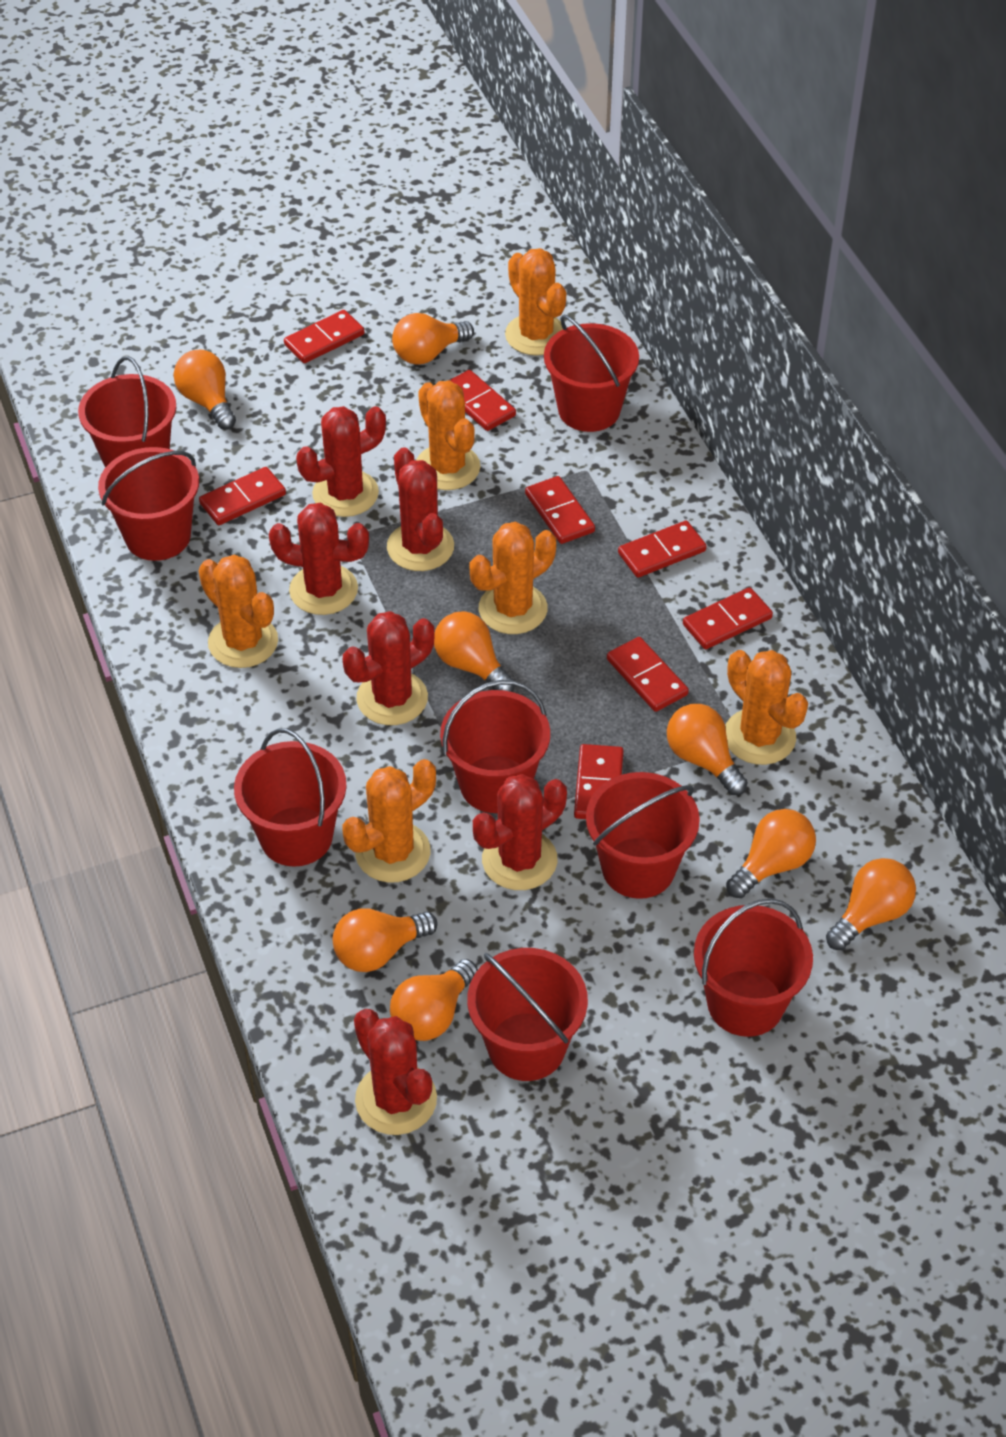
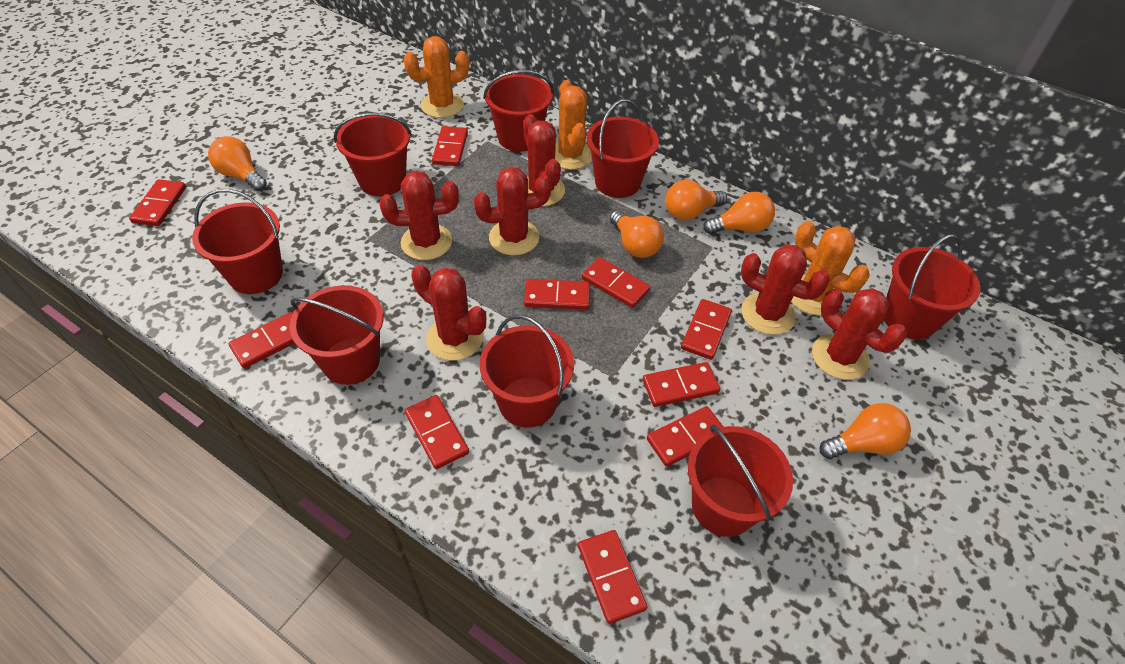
orange cactus: [199,555,278,668] [342,759,436,883] [416,380,480,490] [470,522,556,634] [505,248,566,356] [725,650,808,765] = 6 -> [404,36,469,118] [555,80,592,170] [791,221,870,315] = 3
orange light bulb: [173,350,236,429] [333,908,438,972] [390,959,478,1041] [392,313,474,365] [434,611,515,692] [667,704,748,795] [726,809,816,898] [826,858,916,950] = 8 -> [208,136,267,191] [610,210,664,258] [665,180,727,220] [703,192,775,234] [819,403,911,459] = 5
red domino: [199,467,286,525] [284,310,364,363] [450,370,516,431] [525,476,595,544] [574,744,624,819] [607,637,689,712] [618,521,706,578] [683,587,773,649] = 8 -> [129,179,186,226] [228,312,294,368] [405,395,469,469] [432,126,468,166] [524,279,590,310] [578,530,647,624] [582,257,650,308] [643,362,720,407] [647,406,723,467] [681,299,732,360] = 10

